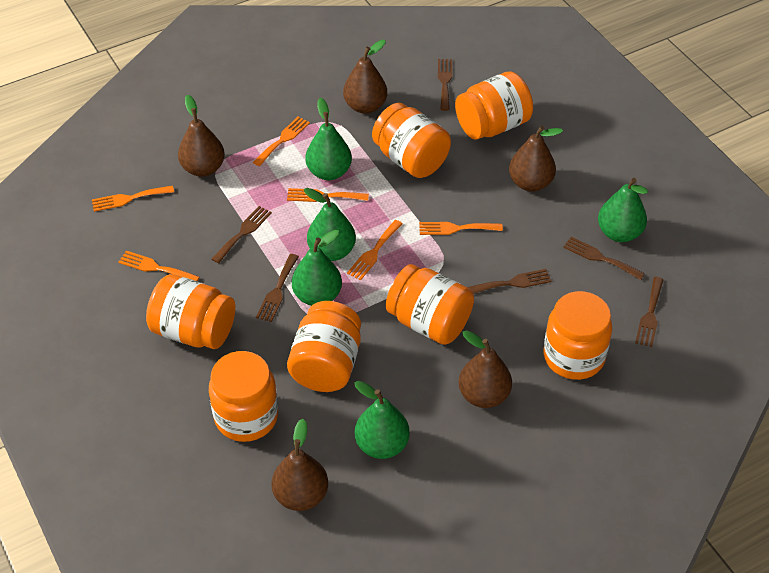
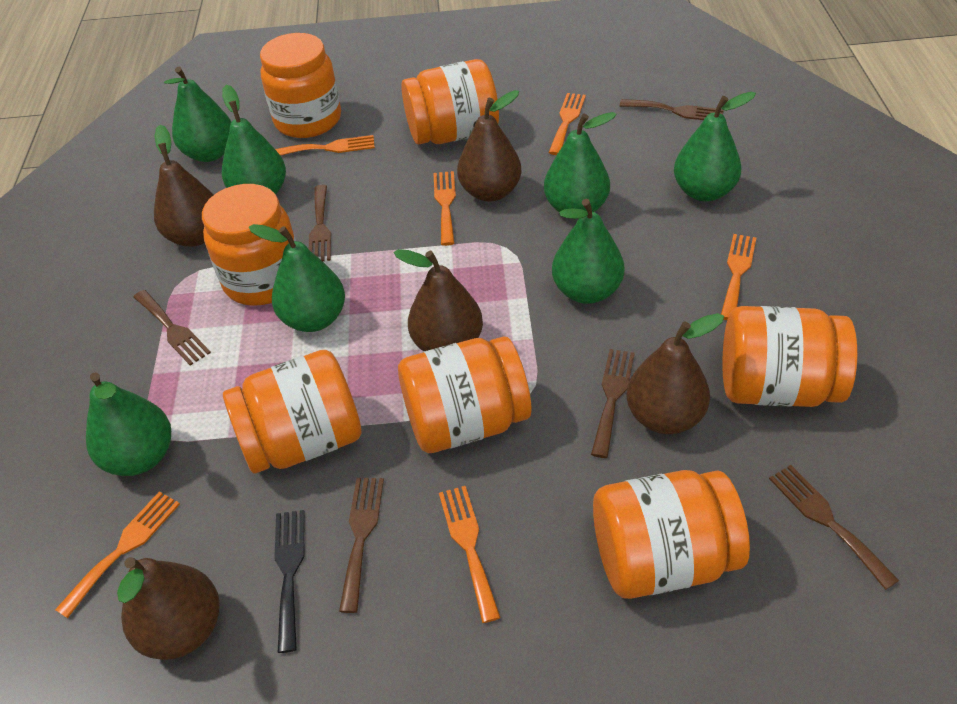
black fork: none = 0 -> [274,510,305,653] = 1
green pear: [292,230,342,306] [304,188,356,261] [305,98,352,180] [354,381,410,459] [598,178,648,242] = 5 -> [86,372,171,476] [164,67,231,162] [222,85,286,194] [249,224,345,332] [544,112,617,212] [552,199,624,304] [674,92,756,201] = 7

